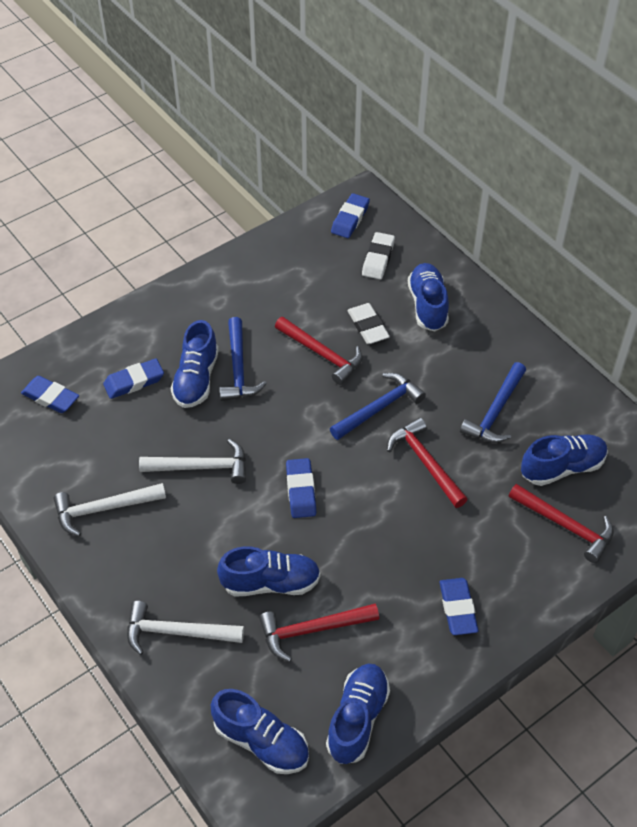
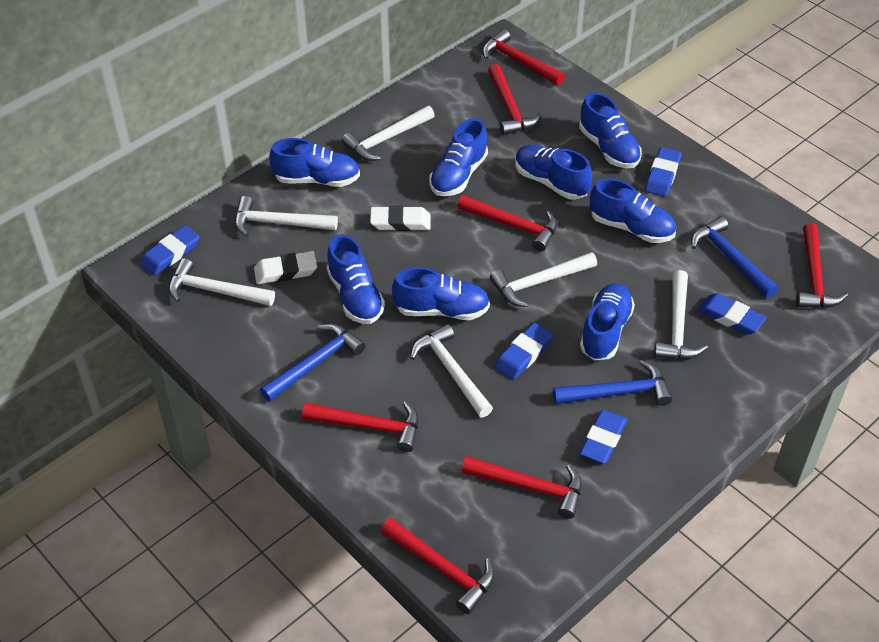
blue shoe: [170,320,219,408] [211,689,309,774] [217,546,321,596] [326,664,390,764] [408,263,449,331] [521,434,608,486] = 6 -> [269,138,360,187] [327,234,385,324] [392,267,490,320] [429,118,488,196] [515,145,592,200] [579,92,642,168] [580,283,635,360] [590,178,676,243] = 8
red hammer: [259,604,379,662] [275,317,362,385] [387,418,468,508] [509,484,614,563] = 4 -> [302,401,419,452] [381,518,495,614] [457,195,557,251] [462,456,582,519] [482,29,565,85] [488,64,542,135] [796,223,848,308] = 7
white hammer: [54,483,166,536] [127,601,244,655] [139,439,246,484] = 3 -> [169,258,275,306] [235,196,338,237] [342,106,435,161] [410,324,493,417] [490,252,597,307] [654,270,708,359] = 6

